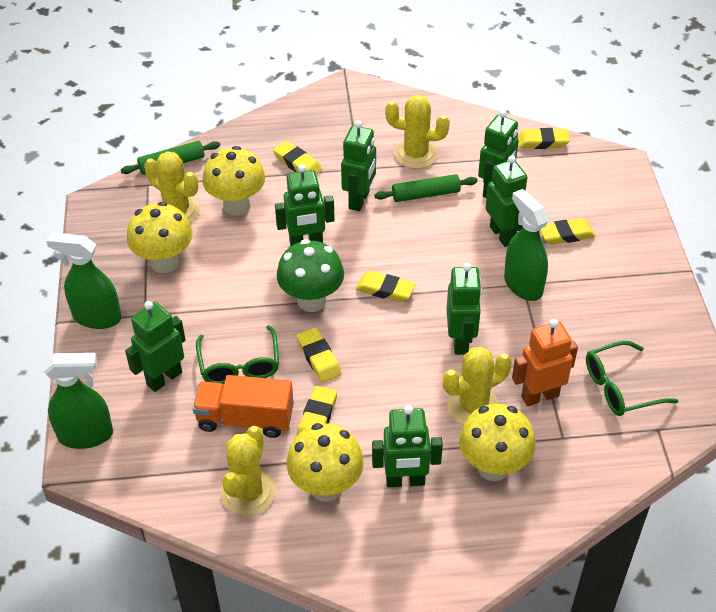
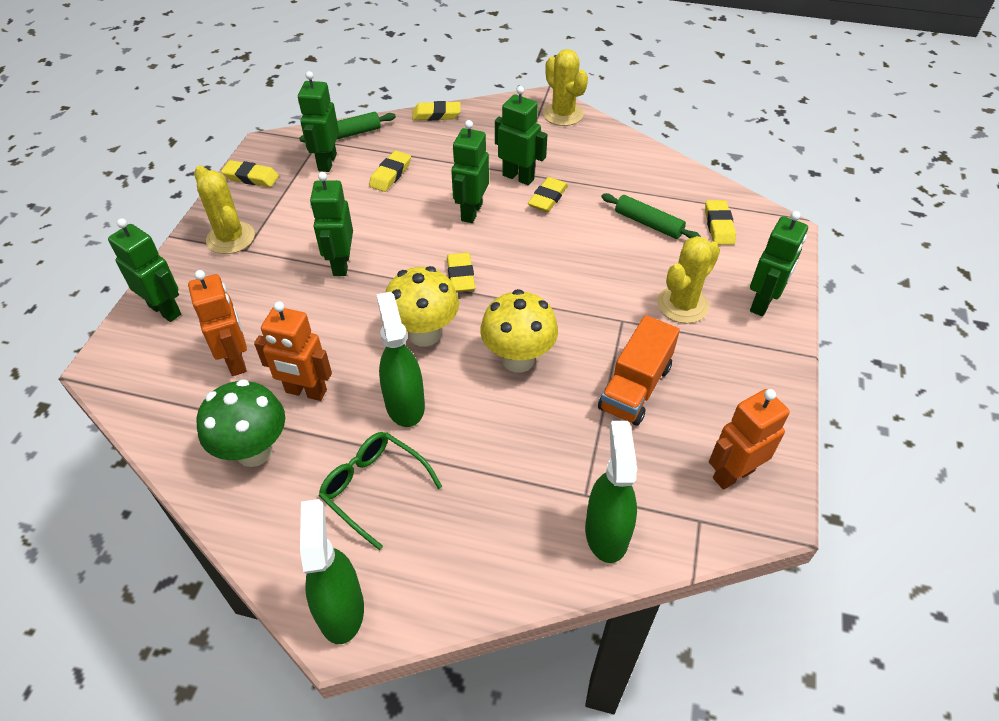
green glasses: [196,325,279,384] [586,341,678,416] = 2 -> [319,432,442,550] = 1
green robot: [125,301,186,392] [275,164,335,246] [341,120,376,211] [372,405,443,487] [446,263,482,355] [478,110,519,198] [486,155,527,247] = 7 -> [108,218,181,322] [298,71,339,172] [310,172,353,276] [451,120,489,223] [495,86,547,185] [750,211,808,316] = 6
orange robot: [512,319,578,406] = 1 -> [188,270,247,376] [254,302,332,401] [709,389,790,490] = 3
yellow cactus: [144,151,200,223] [221,426,276,516] [385,95,450,169] [443,347,512,425] = 4 -> [194,166,255,254] [543,49,588,126] [657,236,720,323] = 3
yellow mushroom: [127,202,193,273] [202,146,265,216] [287,423,364,502] [459,404,535,481] = 4 -> [385,266,459,347] [480,289,558,373] = 2

